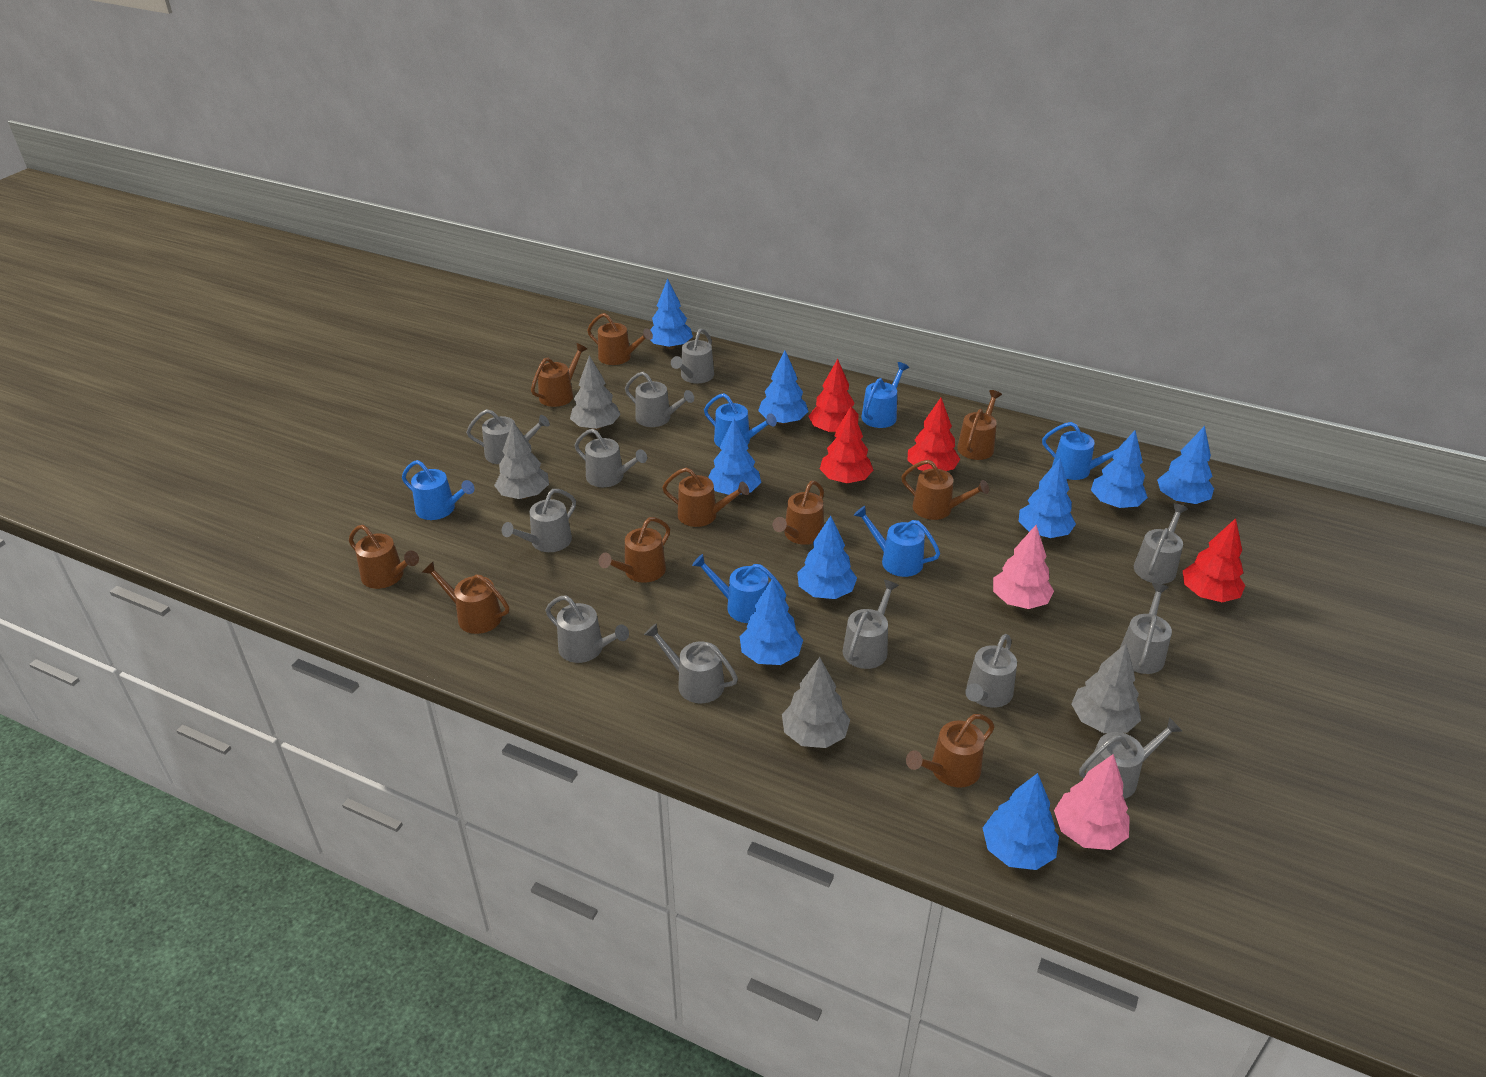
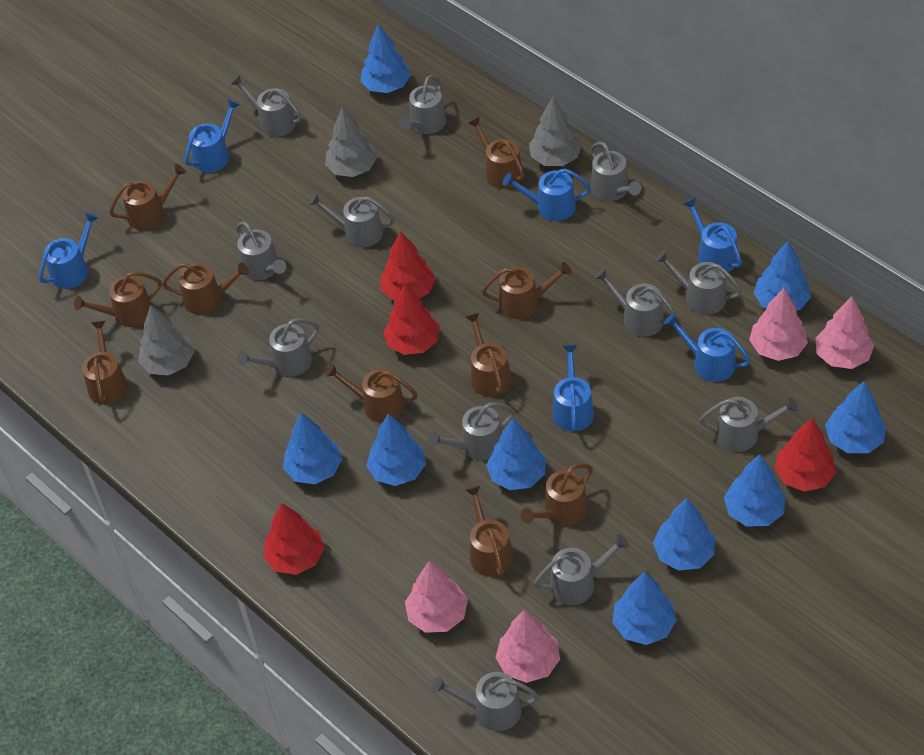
grey tree: [494,422,549,499] [570,356,621,430] [782,657,850,748] [1071,644,1141,733] = 4 -> [138,305,194,375] [325,107,377,177] [529,97,582,166] = 3
pink tree: [993,525,1054,609] [1054,754,1130,850] = 2 -> [405,561,468,633] [495,609,560,683] [749,288,808,361] [815,296,874,369] = 4

